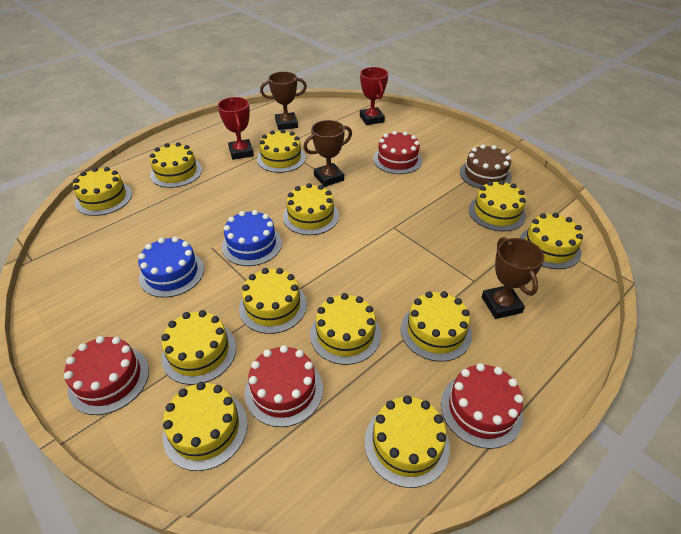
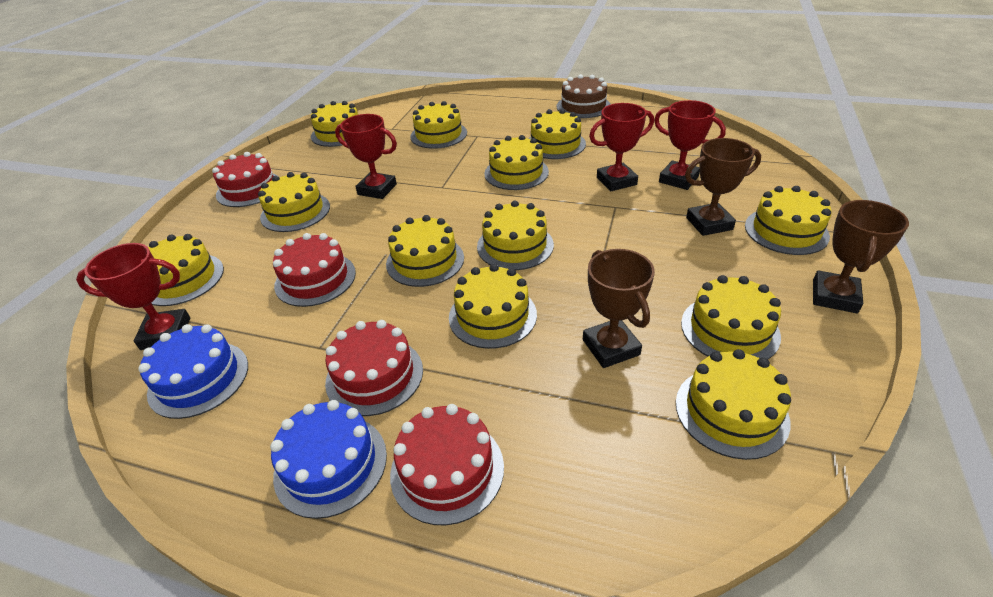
red trophy: [217,97,254,160] [360,67,388,125] = 2 -> [76,243,190,350] [335,114,397,199] [589,103,654,191] [654,100,726,190] = 4

